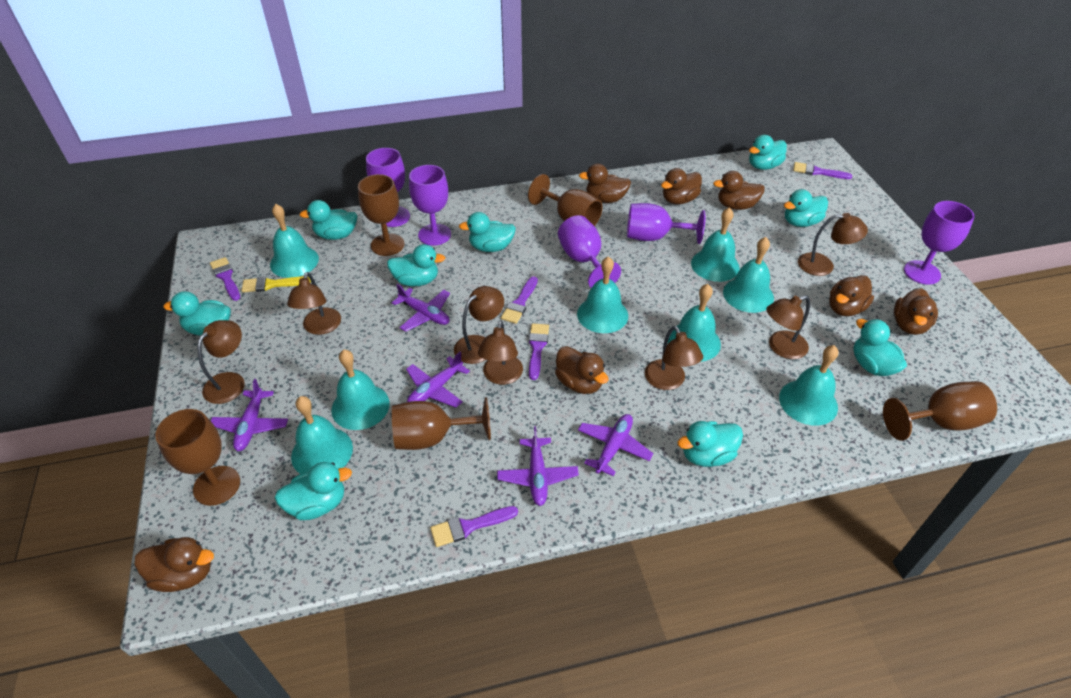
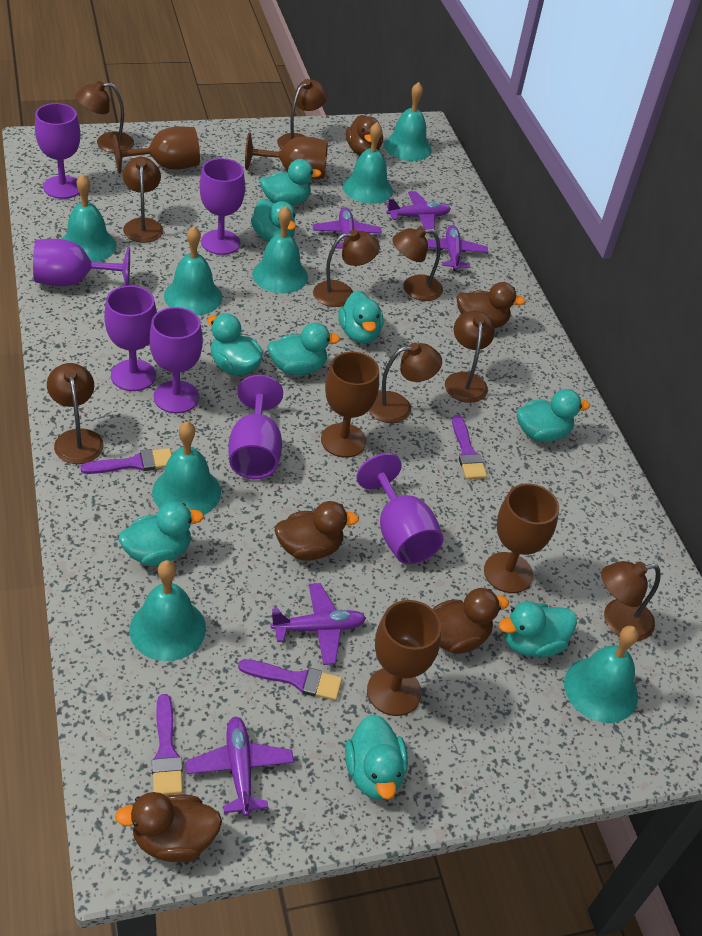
brown duck: [134,537,214,592] [555,346,608,394] [579,164,631,203] [661,168,702,204] [713,171,765,210] [829,275,874,316] [894,288,938,335] = 7 -> [115,792,222,862] [274,501,359,561] [346,115,383,155] [433,588,509,654] [456,282,526,329] = 5
brown lamp: [197,320,245,404] [287,272,341,335] [454,286,504,364] [478,320,523,385] [645,326,703,390] [766,295,810,359] [798,213,868,276] = 7 -> [47,363,104,464] [75,81,134,153] [122,157,164,243] [277,79,328,149] [313,229,380,307] [369,343,442,423] [392,226,443,301] [445,311,495,403] [601,561,661,641] = 9
purple brush: [210,257,240,301] [430,506,518,547] [501,276,538,324] [529,323,549,380] [793,162,852,179] = 5 -> [80,448,172,474] [152,694,183,795] [238,659,342,701] [452,415,487,479] = 4
purple goblet: [366,148,410,227] [409,165,451,246] [558,215,621,288] [627,203,705,244] [904,201,974,285] = 5 -> [33,239,130,286] [35,103,80,199] [104,285,157,391] [149,307,203,413] [200,158,245,255] [228,375,283,479] [356,453,444,564] = 7
yellow brush: [242,276,311,293] = 1 -> none = 0

